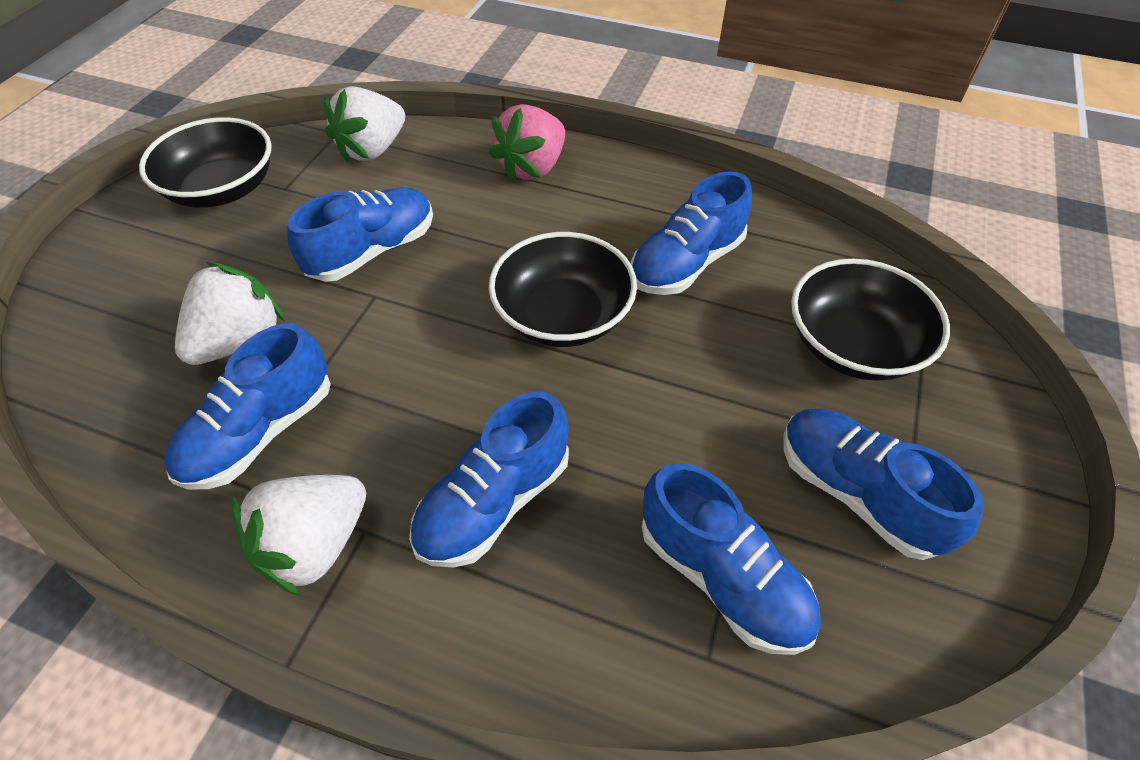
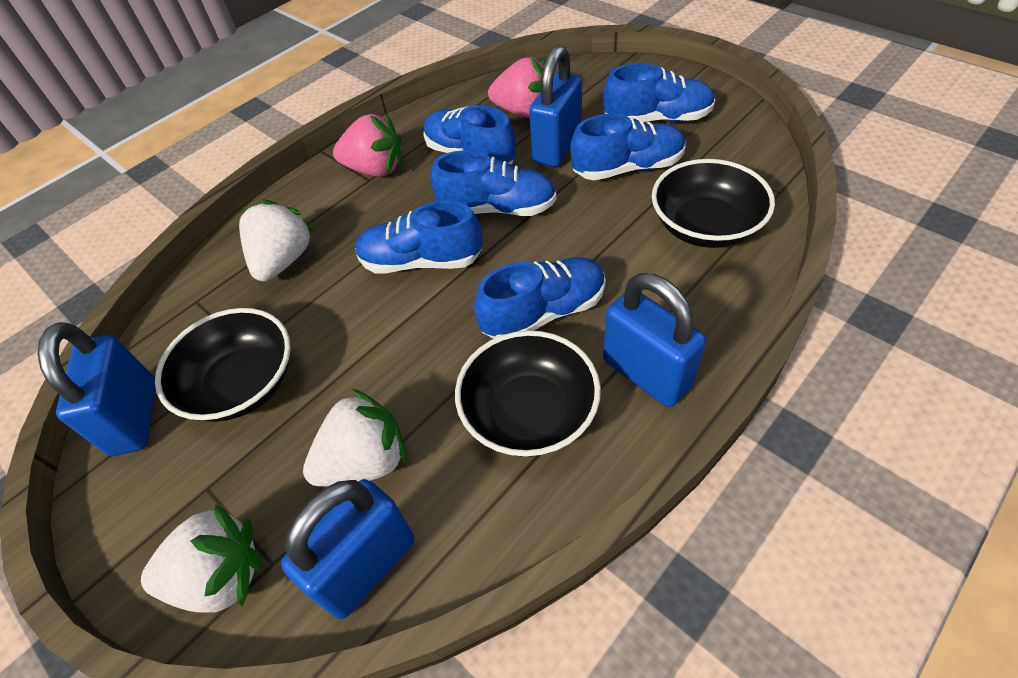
blue padlock: none = 0 -> [37,322,156,456] [281,479,415,619] [529,45,582,167] [603,273,706,407] = 4
pink strawberry: [489,104,565,183] = 1 -> [333,113,402,177] [488,57,545,118] = 2

